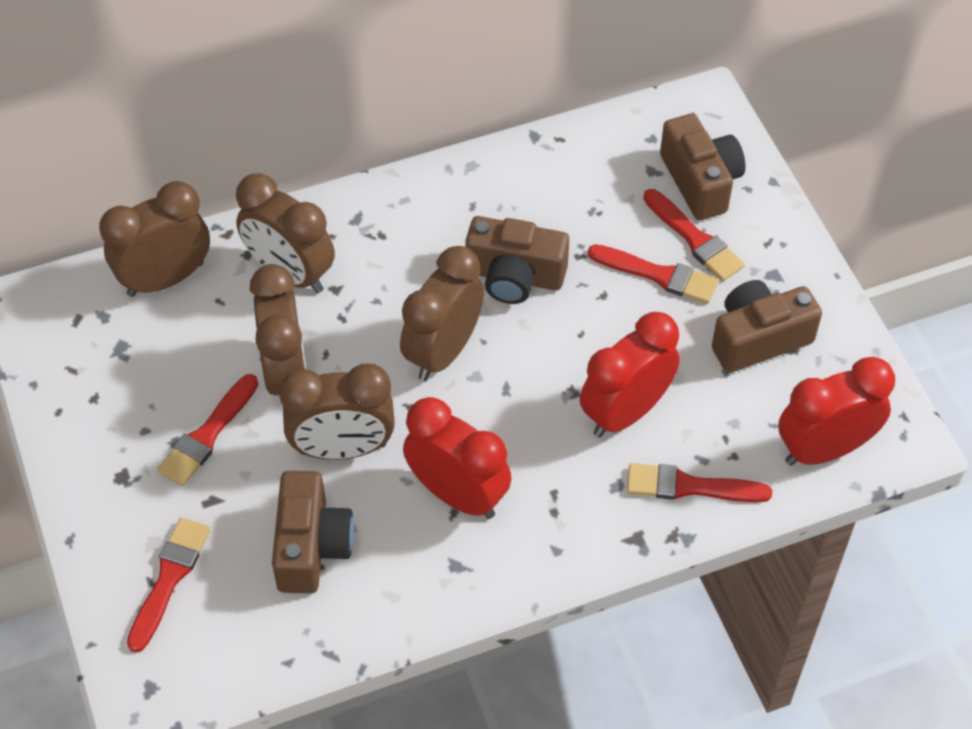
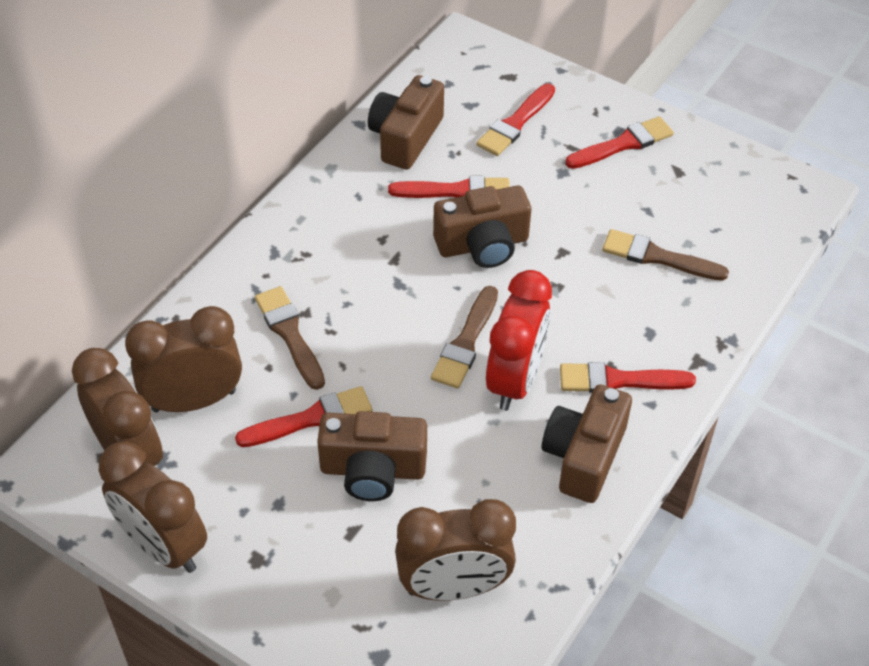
brown brush: none = 0 -> [255,286,325,390] [431,286,498,389] [602,229,729,281] = 3
brown clock: [99,181,210,297] [236,173,335,293] [250,264,306,395] [279,363,395,460] [400,246,484,381] = 5 -> [72,348,163,466] [99,441,207,573] [125,306,242,412] [395,499,516,601] = 4
red clock: [403,397,512,519] [580,312,680,437] [778,357,895,465] = 3 -> [486,270,552,411] = 1

